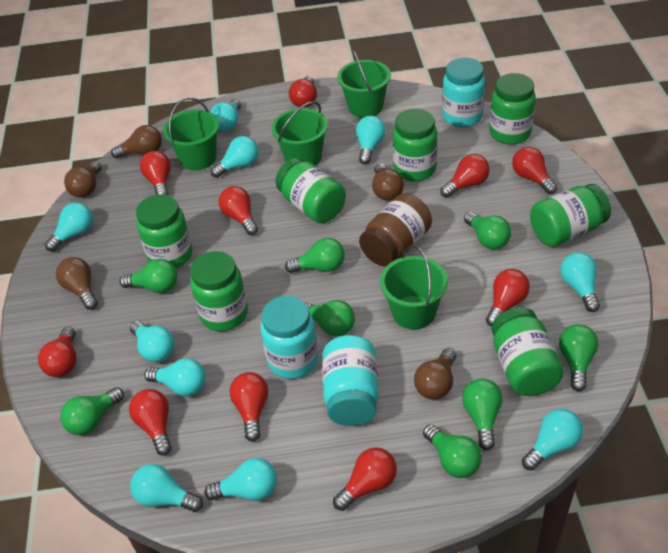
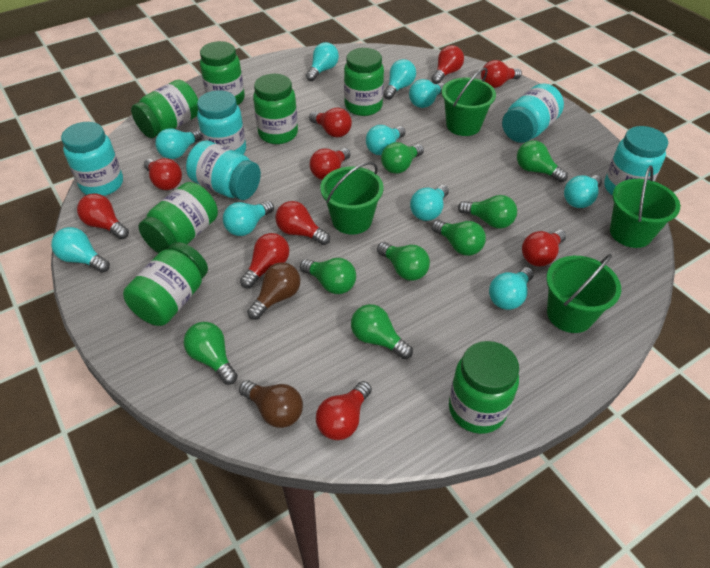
brown jar: [359,194,432,266] = 1 -> none = 0
brown light bulb: [56,257,98,310] [64,161,102,198] [111,125,162,159] [372,163,404,201] [414,348,456,400] = 5 -> [239,380,303,428] [247,262,300,320] = 2
turquoise jar: [260,296,318,379] [322,335,379,426] [442,58,485,128] = 3 -> [61,122,123,196] [186,140,261,200] [197,90,246,154] [502,83,564,143] [604,126,668,196] = 5

